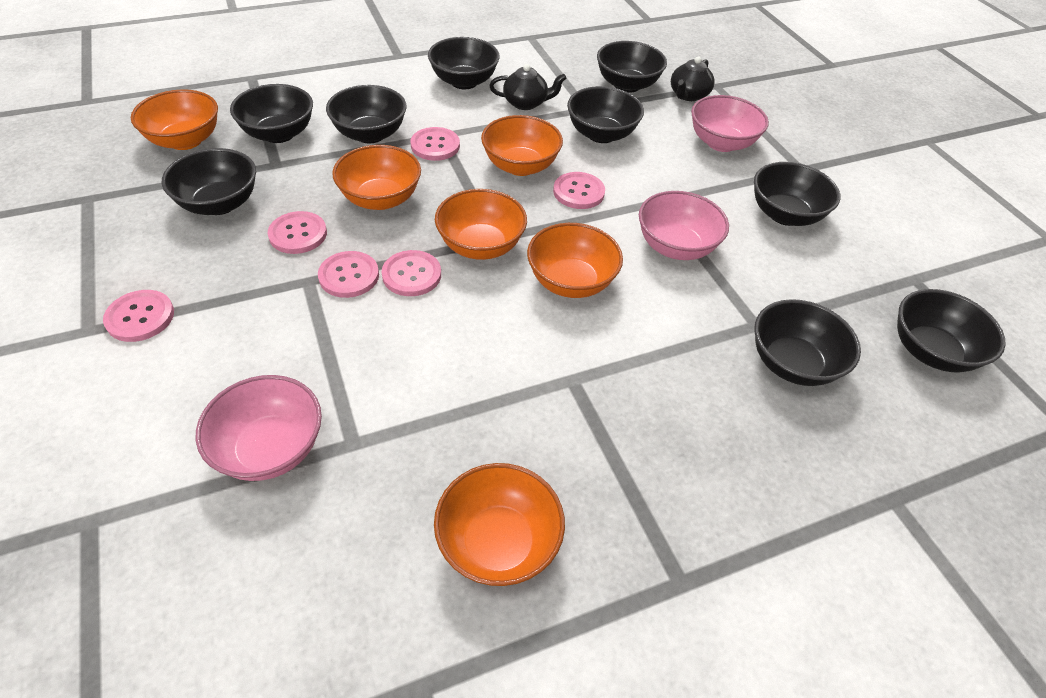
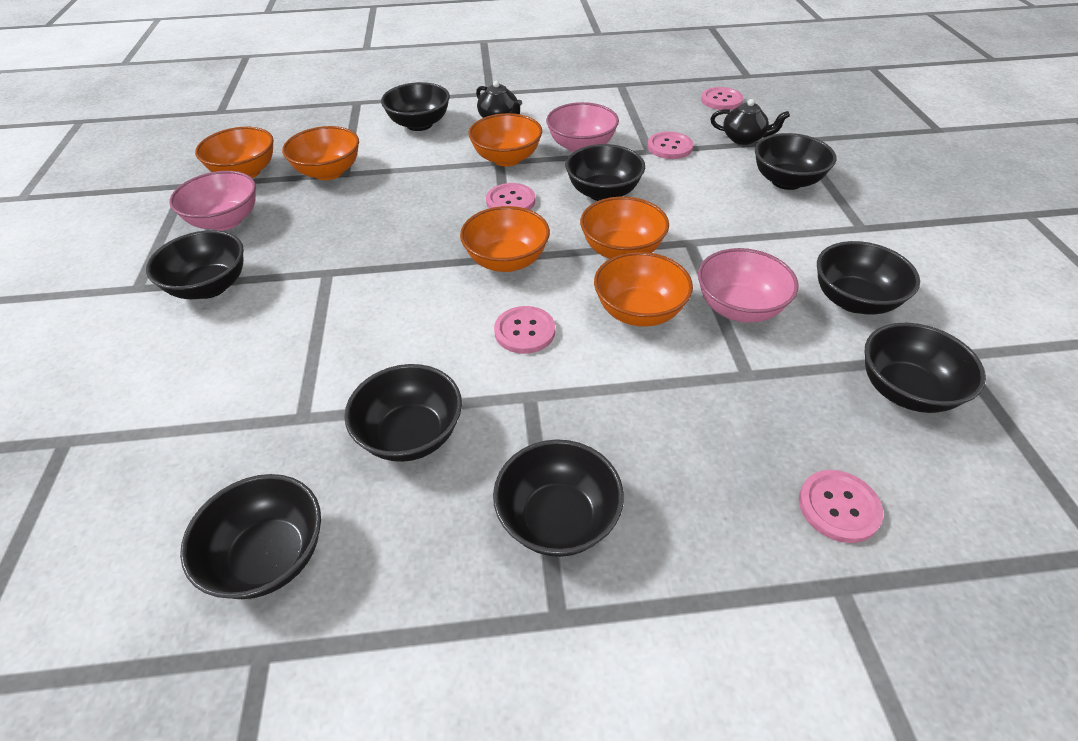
pink button: [103,290,174,342] [268,211,327,254] [318,251,379,298] [382,250,441,296] [411,127,460,161] [553,172,605,209] = 6 -> [486,183,535,210] [494,306,555,354] [648,132,693,159] [701,87,743,110] [799,470,883,543] = 5

